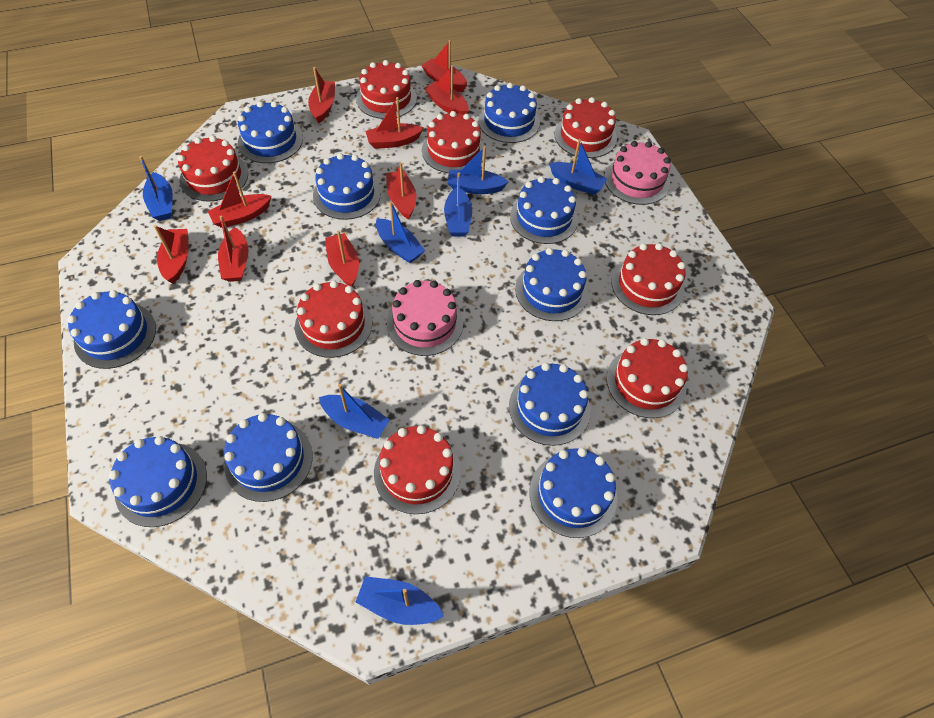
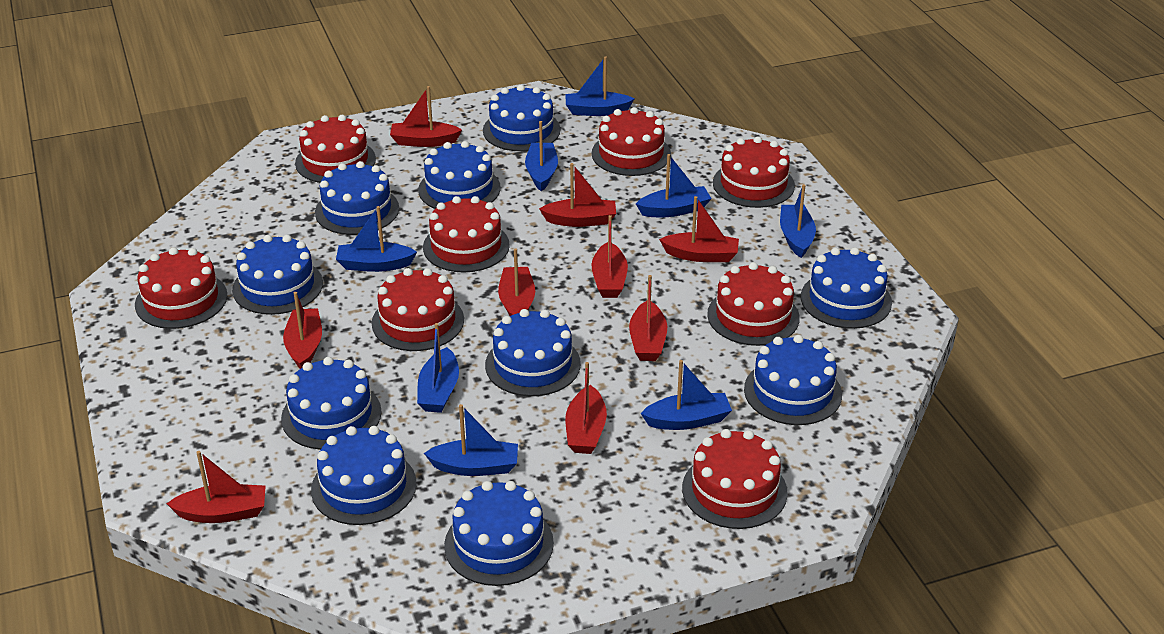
blue boat: [139,156,173,221] [319,384,390,439] [356,576,444,625] [376,201,425,263] [444,172,472,237] [447,146,508,194] [549,139,607,195] = 7 -> [336,206,417,272] [417,323,459,413] [424,404,518,476] [525,121,558,191] [566,56,634,116] [636,154,712,217] [640,360,732,430] [780,184,816,258] = 8
pink cake: [387,280,463,356] [605,141,671,205] = 2 -> none = 0

